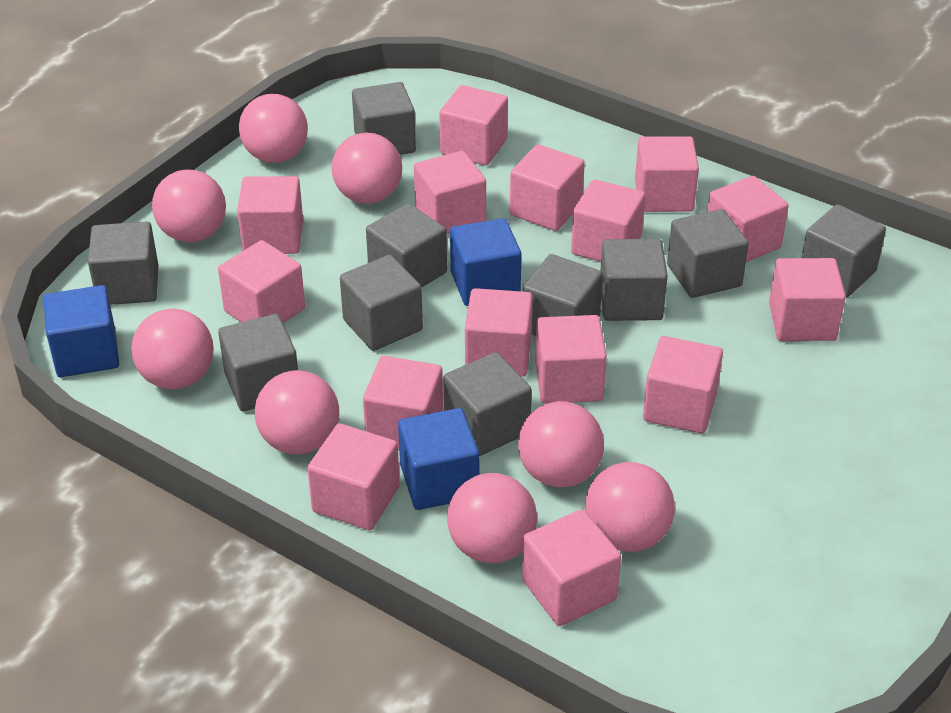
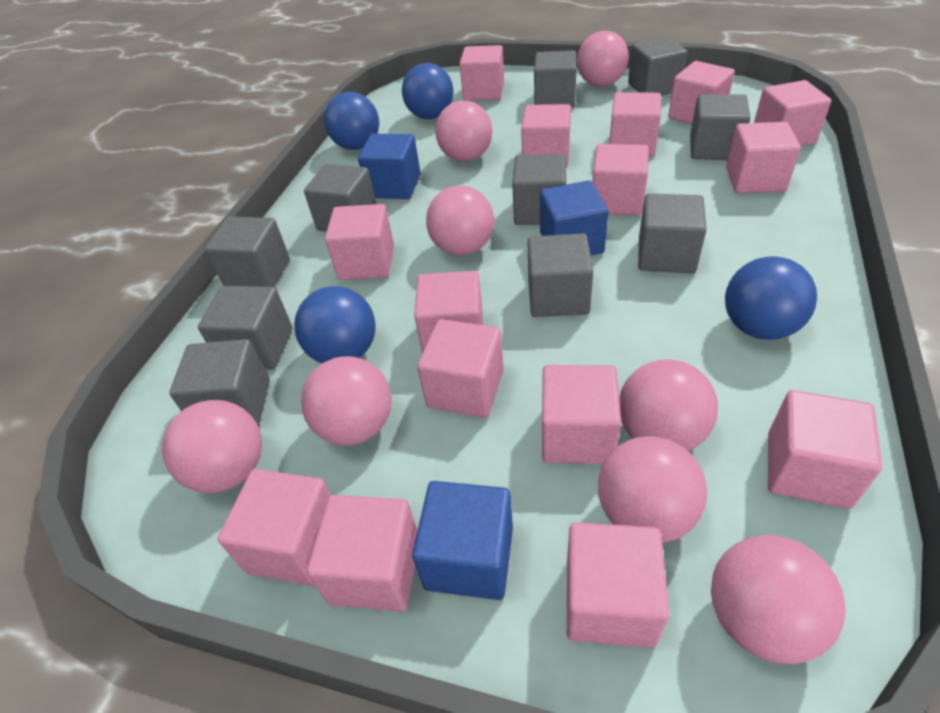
blue ball: none = 0 -> [294,286,376,363] [324,92,379,150] [402,63,454,119] [725,256,817,340] = 4

